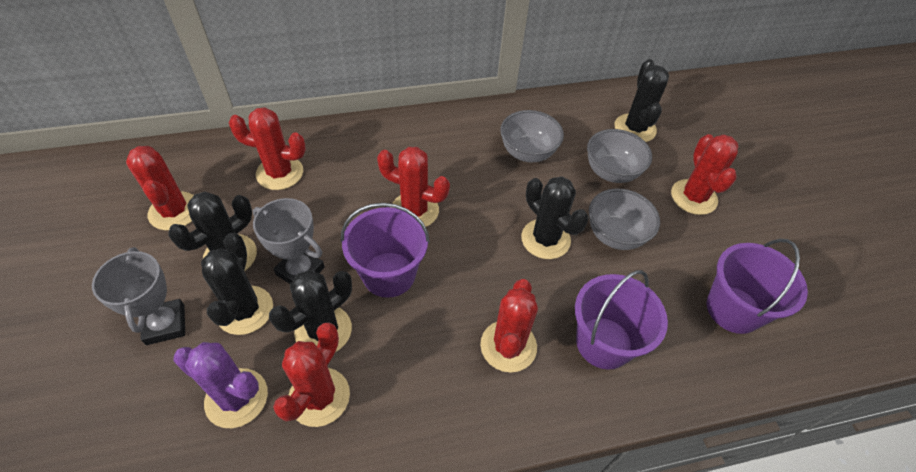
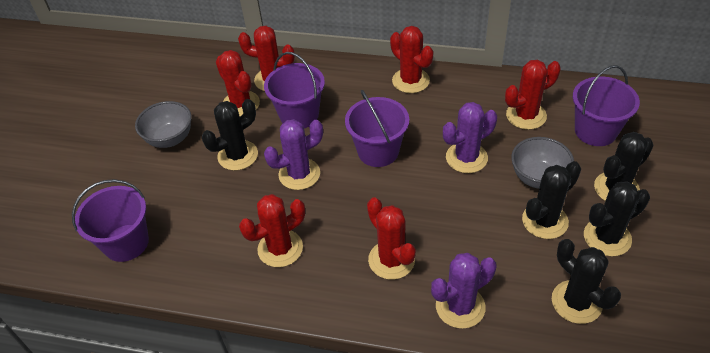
grey bowl: [500,110,564,162] [587,129,652,183] [589,189,660,250] = 3 -> [135,101,192,148] [511,137,574,189] = 2
grey trophy: [92,247,185,345] [253,198,325,284] = 2 -> none = 0
purple bucket: [341,203,430,298] [575,270,668,370] [707,239,808,334] = 3 -> [72,179,149,262] [264,52,325,128] [345,90,409,167] [573,65,640,146] = 4
purple cactus: [173,342,268,428] = 1 -> [264,119,323,190] [431,253,496,329] [443,102,497,173] = 3

